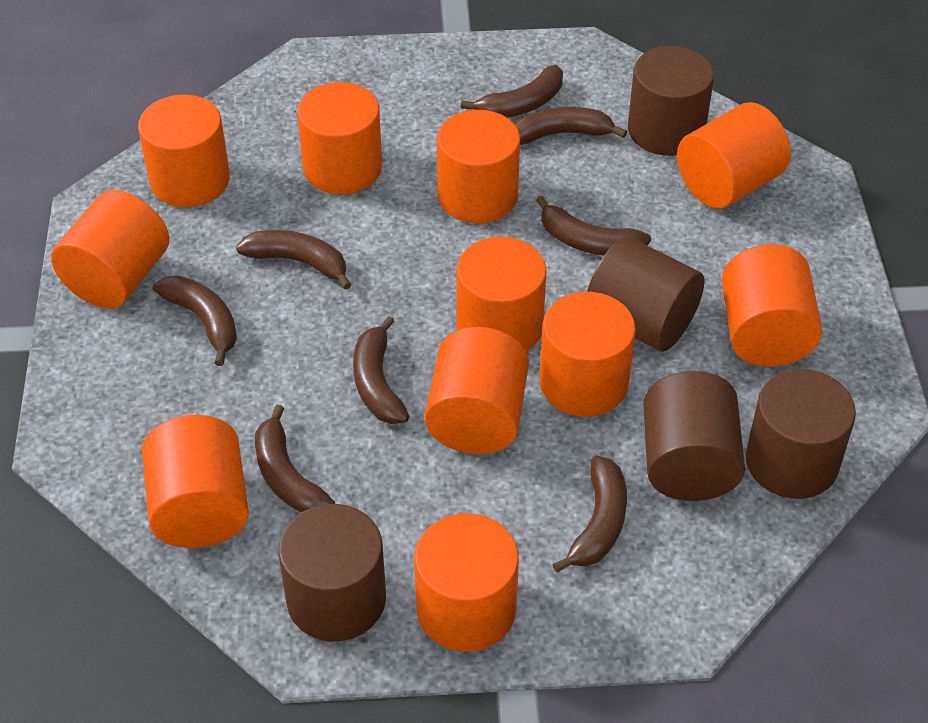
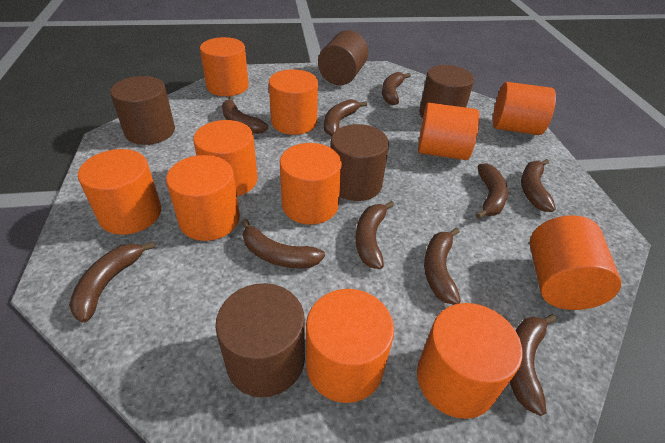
brown banana: [153,276,237,366] [236,230,351,290] [255,405,335,513] [353,316,409,424] [461,65,563,118] [514,107,627,145] [536,196,651,256] [552,456,627,573] = 8 -> [69,241,155,323] [222,96,268,134] [242,219,325,268] [324,99,367,136] [355,201,394,269] [382,72,411,105] [424,227,461,305] [476,163,508,219] [510,314,557,416] [521,159,556,212] = 10

